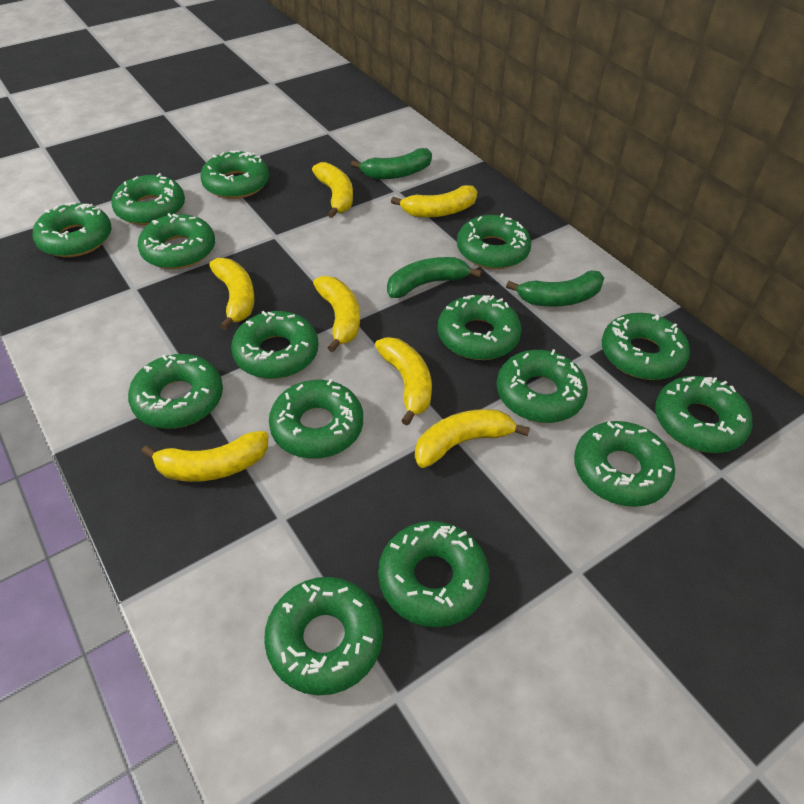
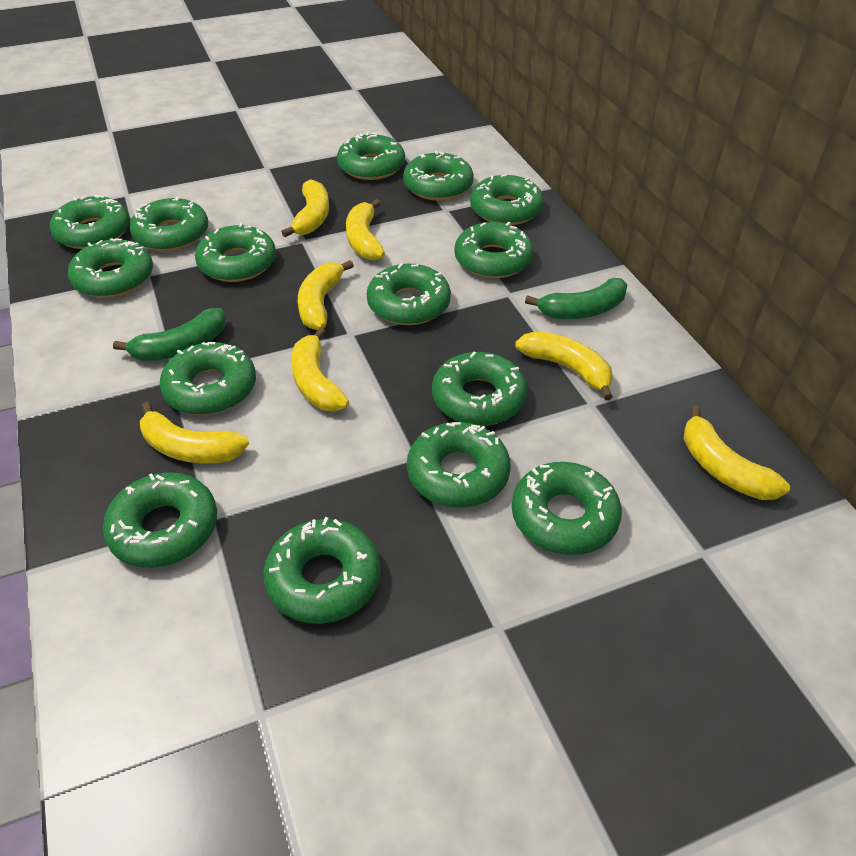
green banana: [351,148,432,179] [387,257,482,298] [506,270,604,307] = 3 -> [113,308,226,361] [525,278,627,319] = 2

